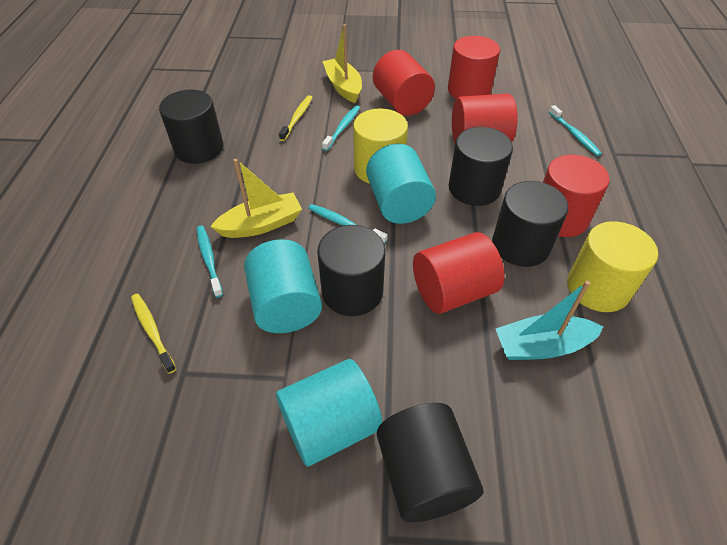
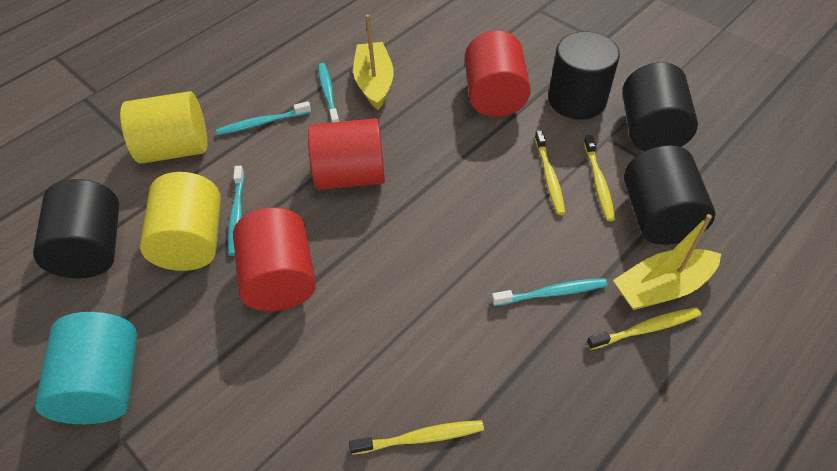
black cylinder: [159,90,223,164] [317,225,385,316] [377,403,484,522] [449,127,513,206] [492,181,569,267] = 5 -> [33,179,119,278] [548,31,620,120] [622,62,698,151] [624,145,715,245] = 4
red cylinder: [373,50,435,116] [413,232,505,314] [448,36,500,99] [452,94,517,143] [543,155,610,237] = 5 -> [233,207,316,311] [308,118,385,190] [465,31,531,117] = 3
turquoise boat: [495,281,603,360] = 1 -> none = 0
turquoise cylinder: [244,239,322,333] [276,359,383,467] [366,144,436,224] = 3 -> [35,312,137,424] = 1
yellow toothbrush: [131,294,176,374] [279,95,313,141] = 2 -> [349,420,484,455] [535,130,565,215] [584,135,615,221] [587,307,701,350] = 4

